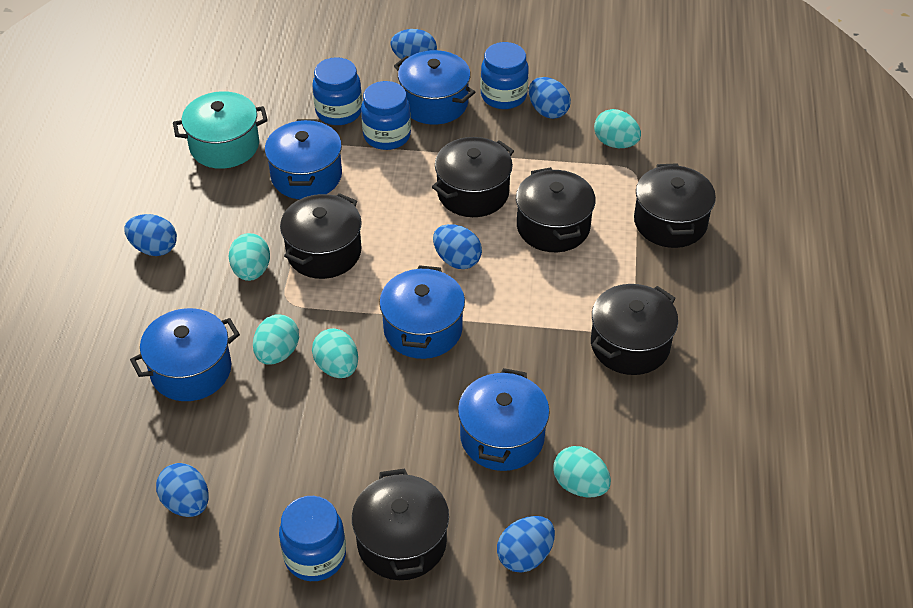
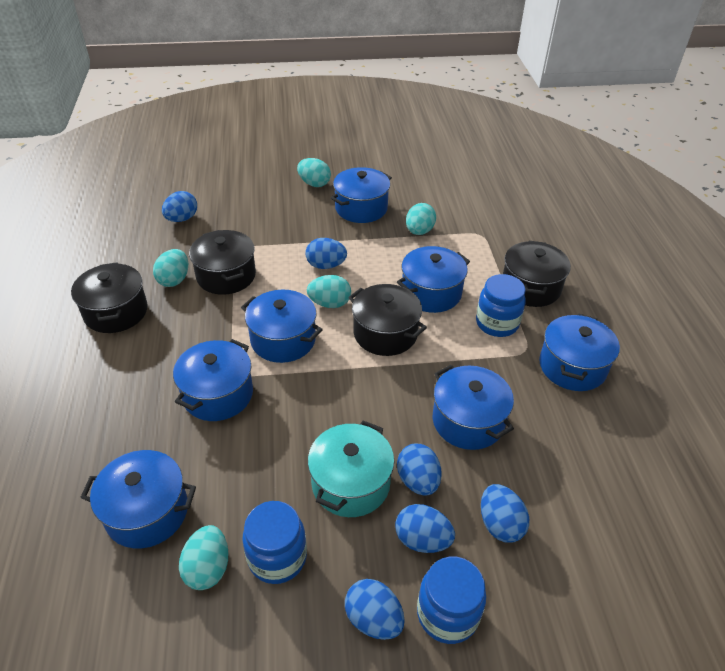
black pot: [280,193,362,279] [352,468,449,580] [432,137,514,217] [516,167,596,252] [591,284,678,375] [634,163,716,248] = 6 -> [71,262,148,333] [189,230,256,295] [348,284,427,356] [503,241,571,307] = 4
blue jar: [279,496,346,581] [312,57,362,125] [361,81,411,150] [481,42,529,109] = 4 -> [242,501,307,584] [417,556,486,644] [476,274,526,337] = 3
blue pot: [130,308,240,401] [265,119,342,199] [379,265,465,359] [394,50,475,125] [458,368,550,471] = 5 -> [80,450,196,548] [173,339,253,421] [241,290,323,363] [331,167,392,223] [397,246,470,313] [433,365,514,450] [539,313,620,391] = 7

